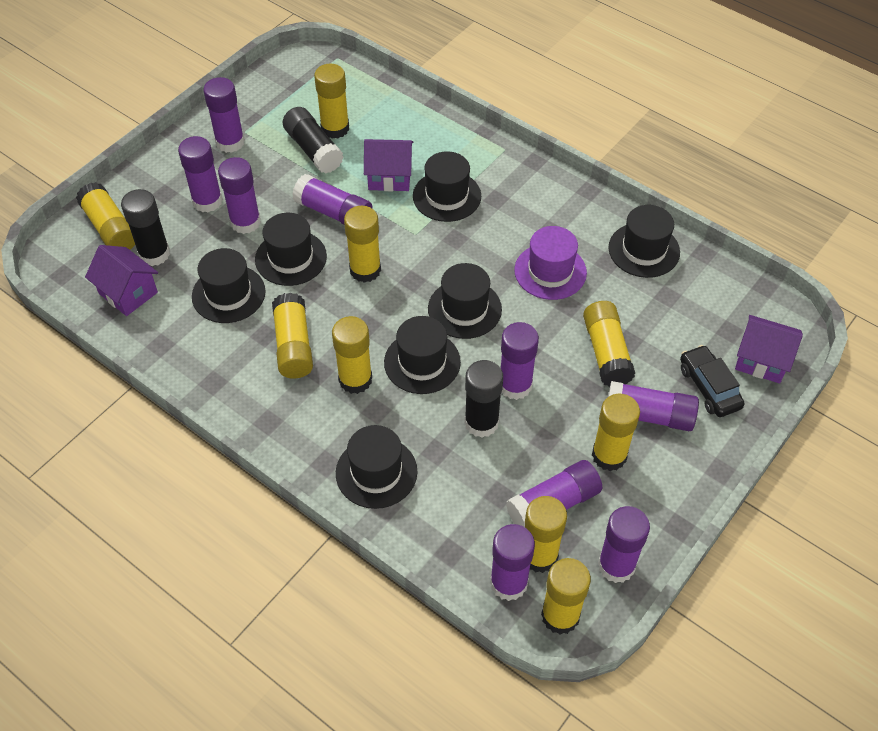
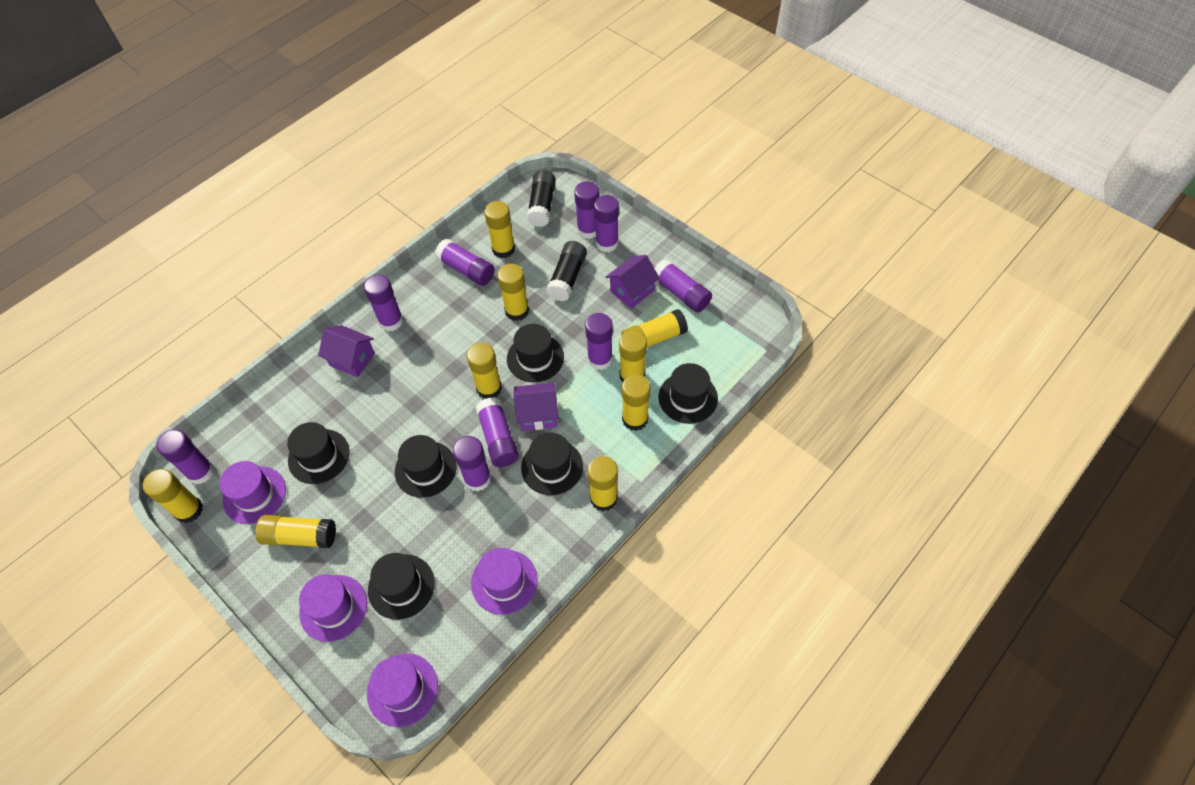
black car: [680,345,745,417] = 1 -> none = 0
black glue stick: [121,189,170,266] [282,107,344,174] [464,360,503,438] = 3 -> [526,170,556,227] [547,241,587,301] = 2
black hat: [192,248,266,323] [255,213,327,286] [336,425,417,509] [384,316,461,394] [413,151,481,222] [428,263,502,339] [608,205,680,278] = 7 -> [287,422,350,484] [368,553,435,620] [395,435,457,498] [507,324,564,382] [521,433,583,495] [658,363,718,424] = 6
purple hat: [514,226,587,300] = 1 -> [220,461,286,524] [299,574,367,642] [367,653,438,727] [471,548,538,615] = 4

